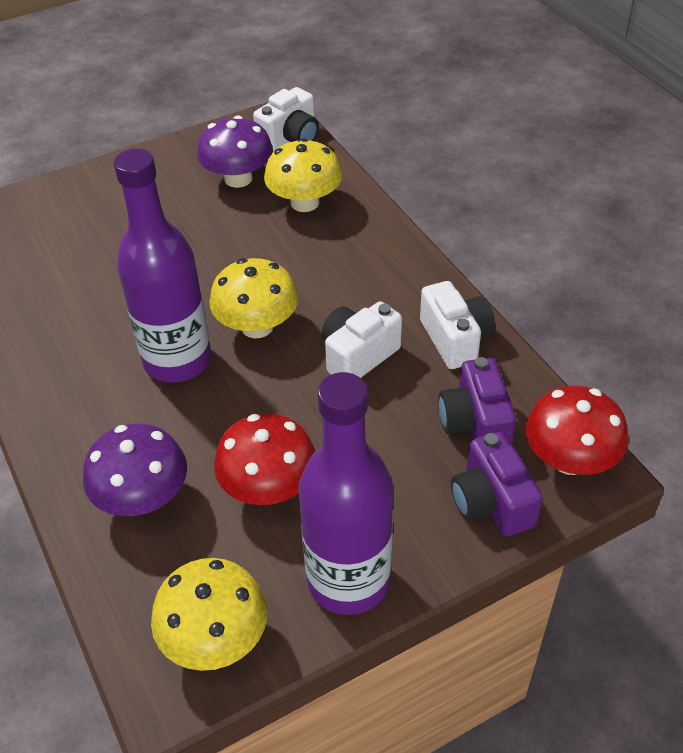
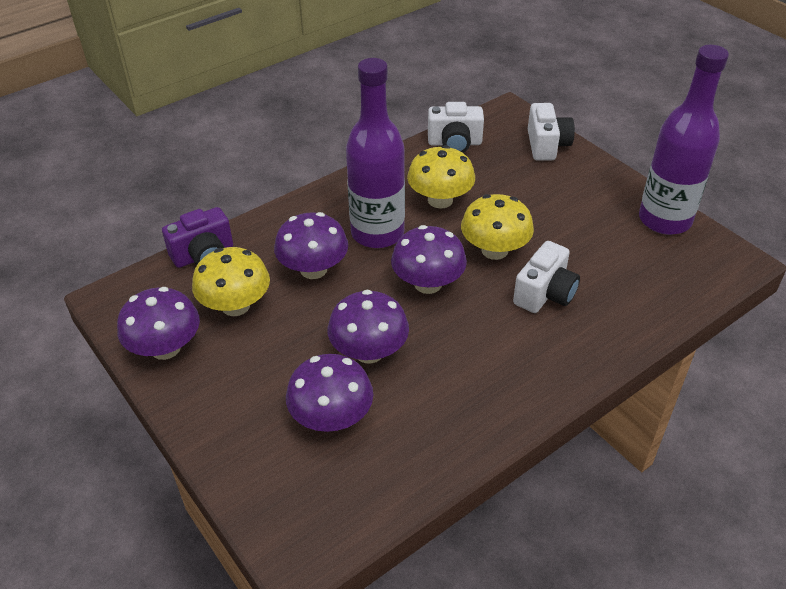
purple camera: [438,357,516,445] [451,431,543,537] = 2 -> [162,207,233,268] = 1
purple mushroom: [83,424,187,516] [197,115,273,188] = 2 -> [117,287,200,360] [274,212,348,279] [286,354,373,432] [328,290,409,364] [391,225,467,294] = 5
red mushroom: [214,413,315,505] [525,386,628,475] = 2 -> none = 0

